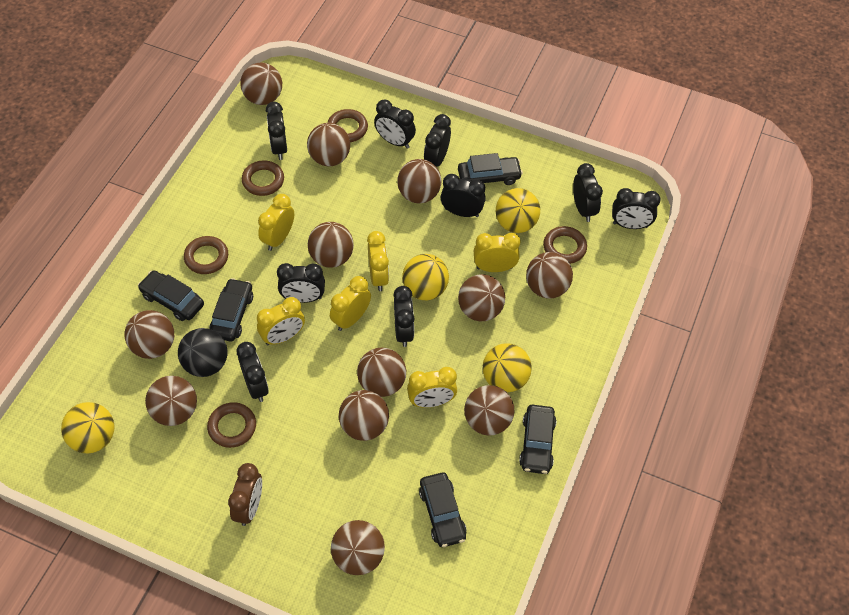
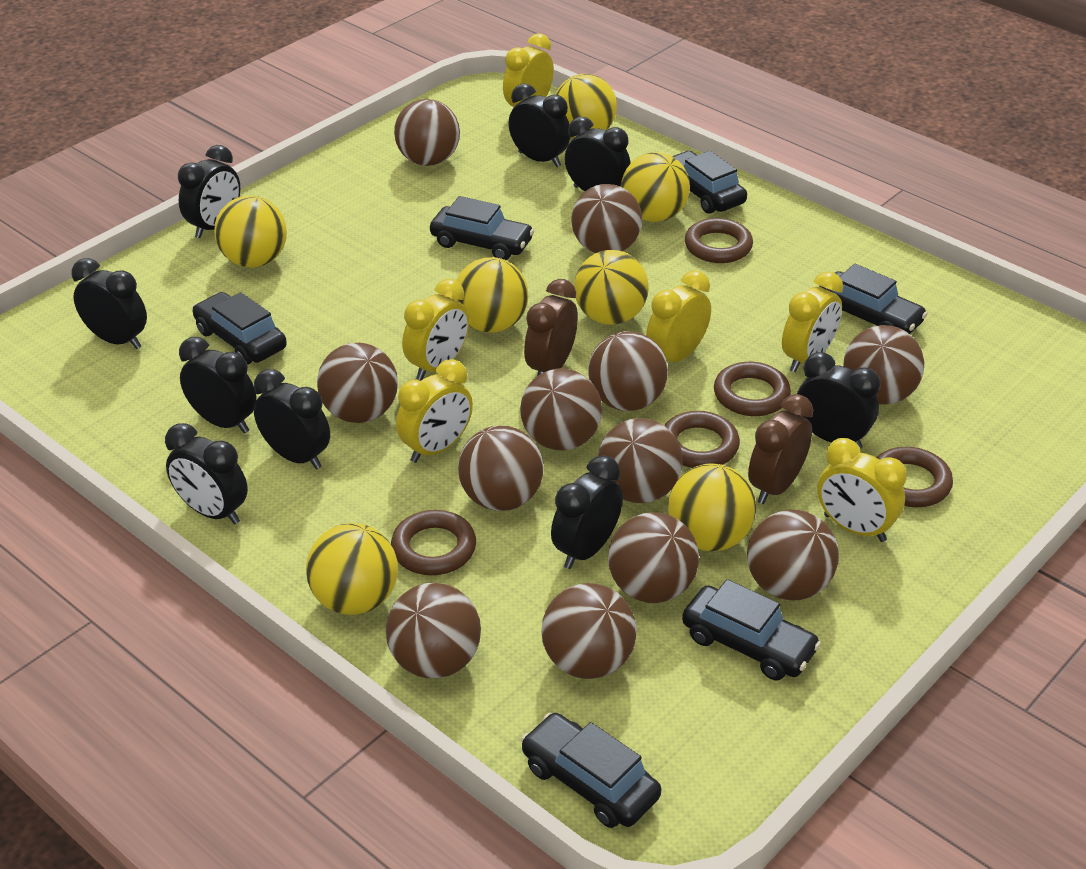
black ball: [178,328,228,377] = 1 -> none = 0
black car: [138,270,204,321] [209,278,253,341] [419,472,467,547] [458,153,523,185] [519,405,556,474] = 5 -> [192,292,287,365] [430,196,534,260] [521,713,661,828] [672,151,747,214] [682,579,821,680] [819,264,928,334] = 6
brown clock: [228,463,262,526] = 1 -> [524,279,578,376] [748,394,813,504] = 2
yellow ball: [61,402,115,454] [402,254,449,300] [483,343,532,392] [496,188,540,233] = 4 -> [214,196,287,268] [306,523,398,615] [455,257,529,333] [555,74,617,137] [574,250,649,325] [621,152,690,222] [668,463,756,551] = 7

